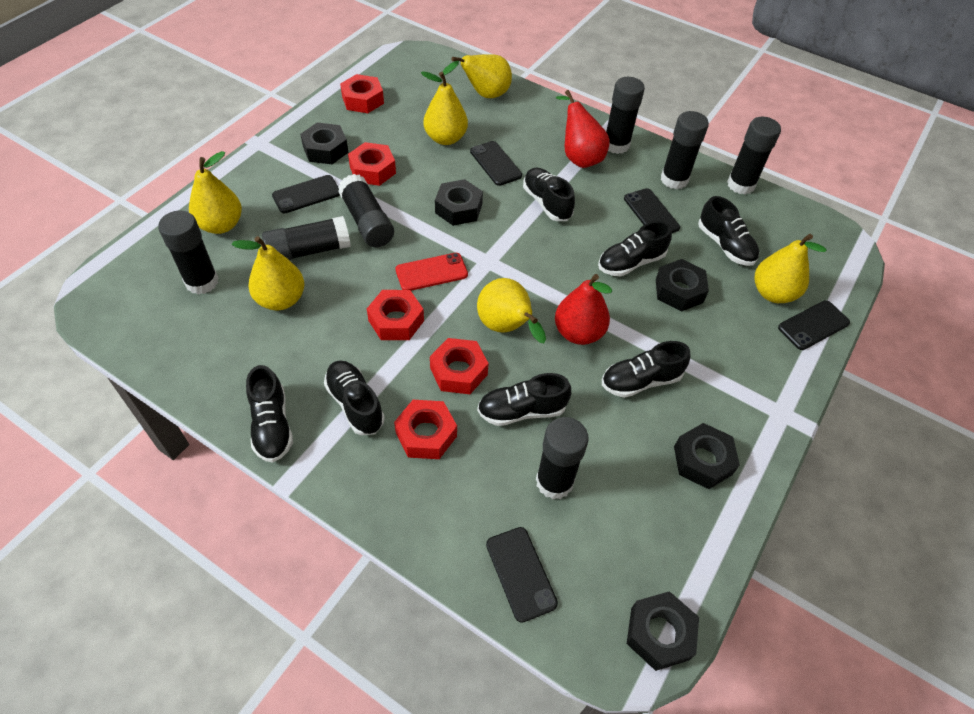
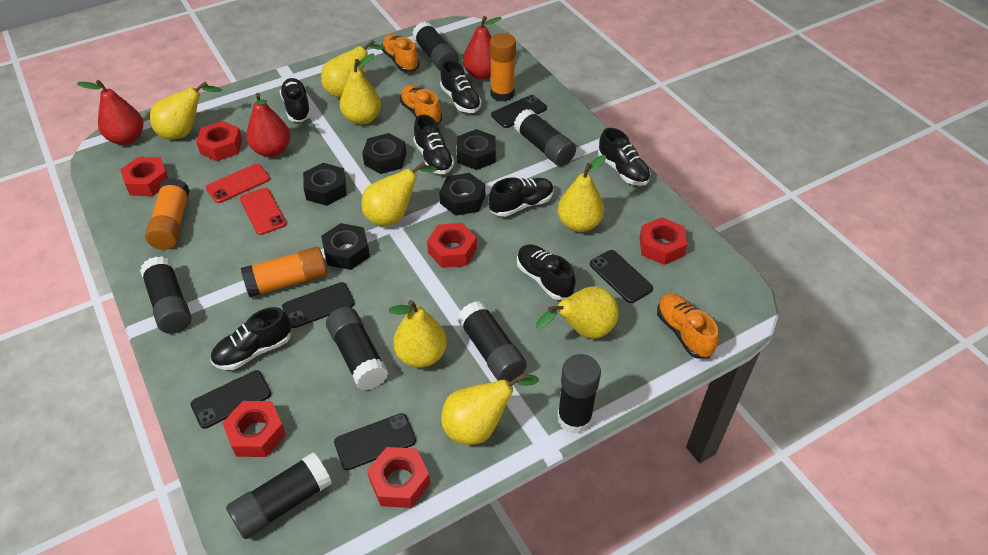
orange glue stick: none = 0 -> [145,178,190,250] [241,247,327,297] [490,33,516,101] = 3
orange shoe: none = 0 -> [382,34,420,72] [400,85,442,125] [657,294,719,358] = 3
red nut: [340,74,384,113] [348,142,396,186] [367,290,424,340] [394,400,457,459] [430,338,489,394] = 5 -> [120,157,168,196] [196,121,243,161] [222,401,286,457] [367,447,430,508] [427,223,477,268] [639,217,687,265] = 6
red pear: [555,274,612,345] [556,90,609,168] = 2 -> [77,80,143,145] [246,93,290,157] [463,16,502,79] = 3
red phone: [396,253,468,291] = 1 -> [206,164,270,203] [240,188,287,235] = 2
yellow pear: [189,151,242,234] [232,236,304,310] [421,71,468,145] [442,54,512,98] [477,278,546,343] [755,234,827,303] = 6 -> [150,81,222,139] [321,40,385,98] [340,53,381,125] [362,161,437,226] [389,300,447,368] [441,373,539,445] [536,286,619,339] [557,155,606,232] = 8

